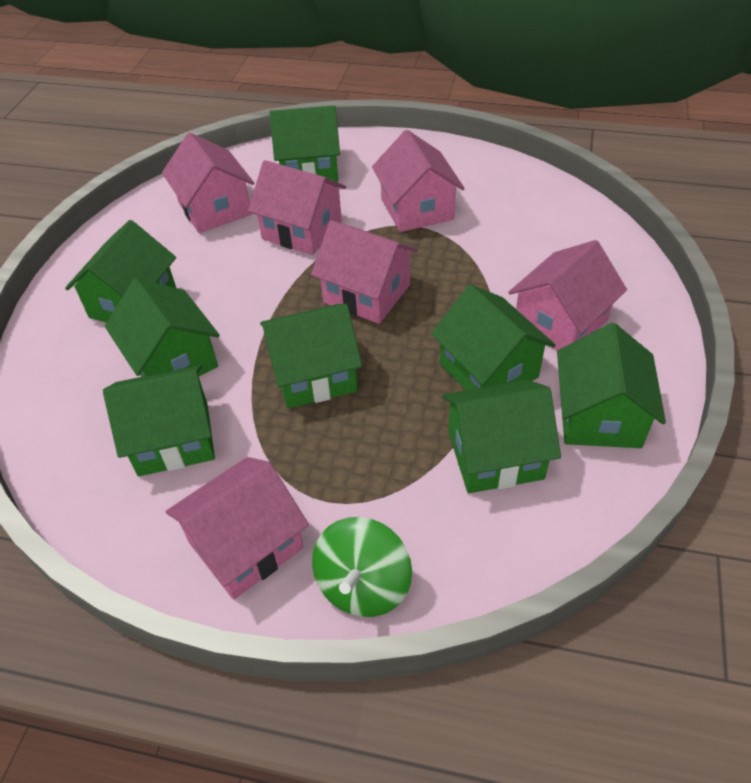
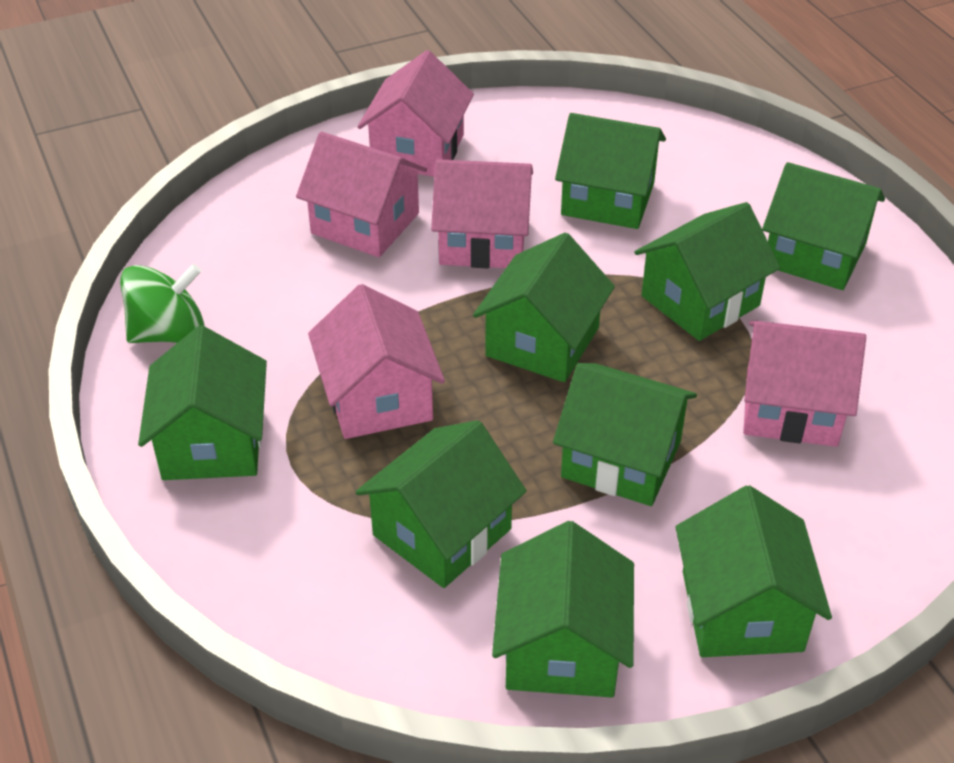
green house: [65,220,176,323] [103,365,215,476] [105,278,220,377] [260,304,362,408] [270,105,340,182] [431,285,556,390] [442,380,561,493] [557,323,666,448] = 8 -> [138,325,267,480] [355,420,527,588] [473,233,615,382] [492,521,634,698] [553,363,697,506] [555,113,666,229] [634,202,780,341] [675,485,832,657] [762,162,885,290] = 9
pink house: [162,133,254,233] [166,457,309,600] [248,160,346,255] [311,220,418,324] [372,130,465,232] [508,240,627,350] = 6 -> [296,132,427,257] [308,284,445,439] [357,50,474,177] [431,159,533,268] [743,321,866,447] = 5

